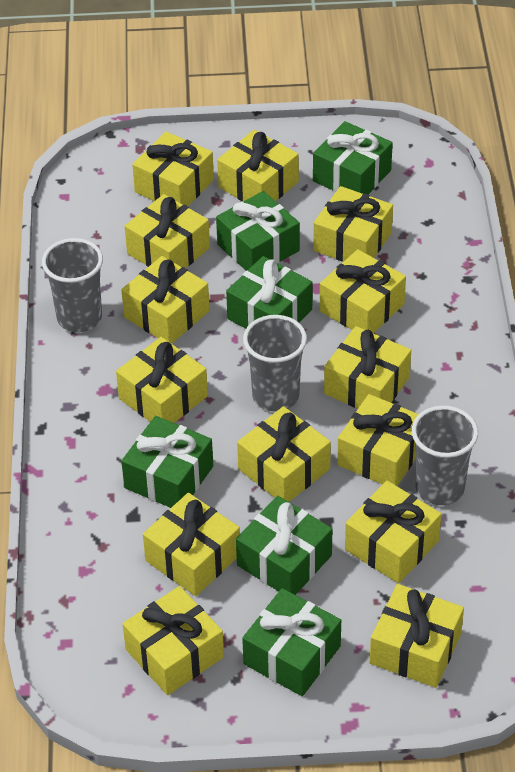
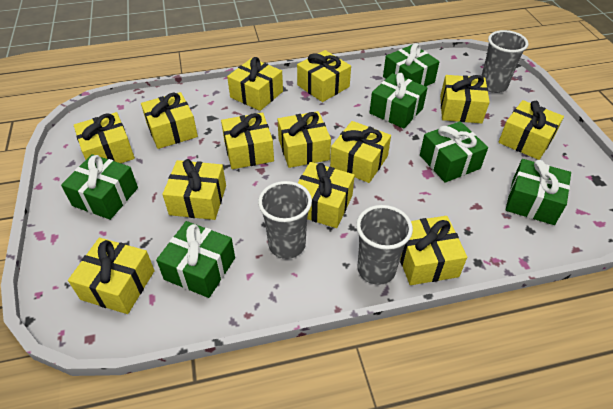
yellow gift: [116,337,208,423] [121,256,210,344] [123,586,224,695] [125,194,210,268] [132,132,214,206] [143,493,240,596] [217,130,299,201] [237,406,331,502] [313,186,393,262] [320,249,406,333] [324,326,411,409] [337,394,419,486] [345,481,441,583] [370,584,464,688] = 14 -> [68,238,155,314] [74,112,135,163] [141,92,198,149] [162,159,226,220] [221,113,274,169] [227,57,283,111] [278,111,331,168] [297,50,351,102] [298,162,355,228] [330,121,391,183] [400,216,467,285] [440,75,490,123] [498,100,564,160] = 13

